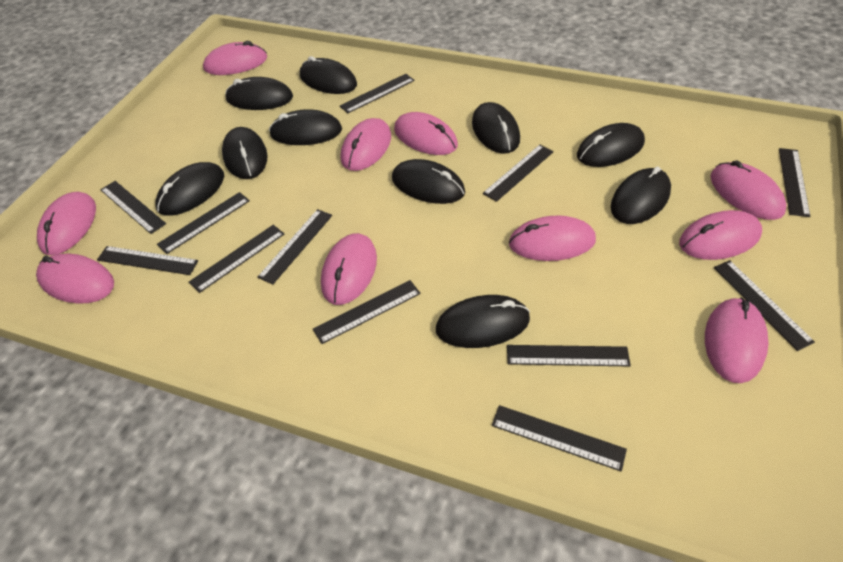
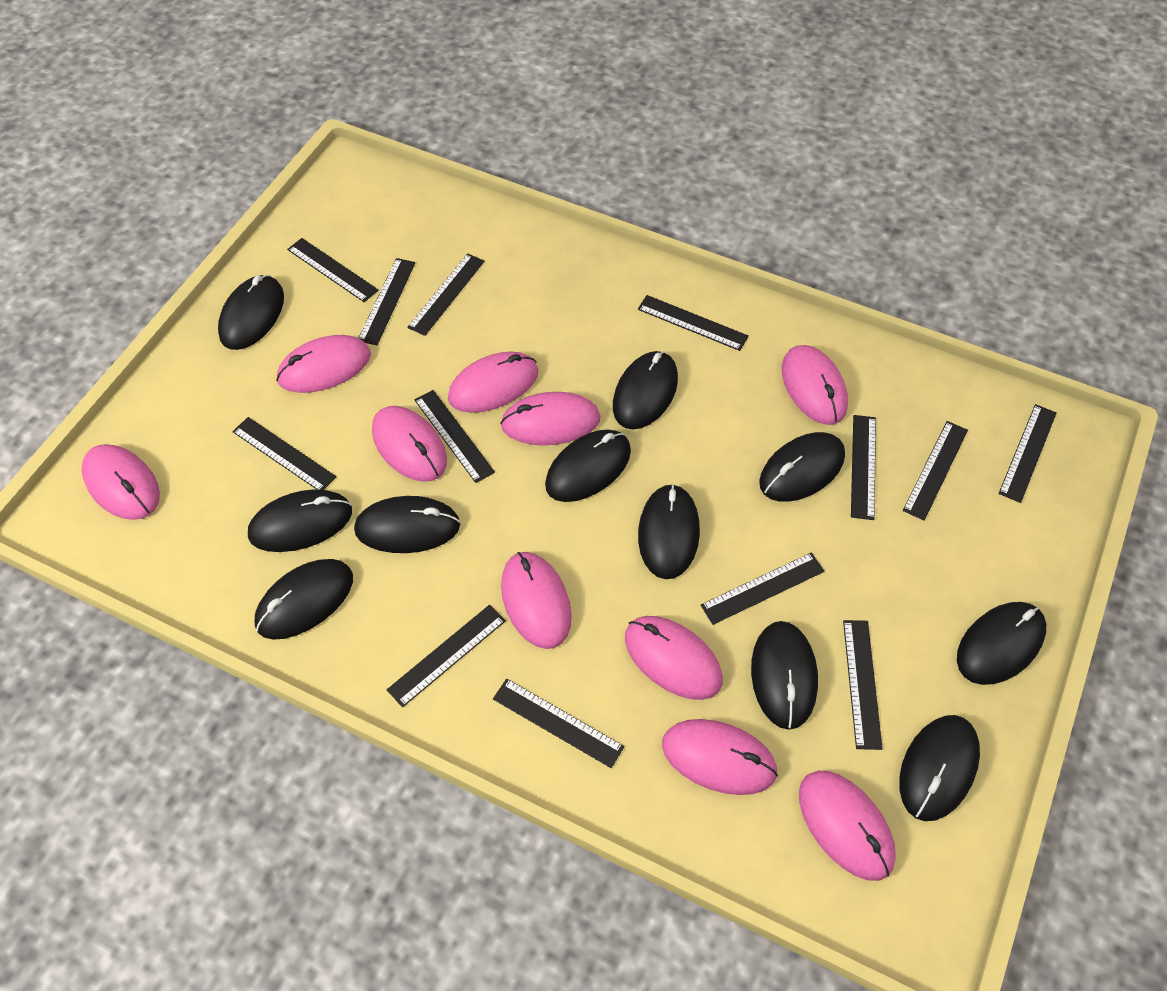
black mouse: [155,162,224,216] [222,127,268,179] [225,77,293,110] [269,110,342,145] [300,56,357,94] [392,159,465,204] [436,295,530,348] [472,102,520,154] [577,123,645,167] [611,166,671,224] = 10 -> [218,275,284,350] [248,489,352,552] [254,559,353,640] [354,496,460,553] [545,430,631,502] [613,351,678,429] [638,484,700,579] [751,621,818,730] [759,432,845,502] [899,715,980,821] [957,602,1046,685] = 11
black ruler: [97,246,198,275] [100,181,166,234] [157,192,250,254] [189,225,284,293] [257,209,332,284] [313,280,421,344] [340,74,415,113] [482,145,554,202] [492,405,627,471] [507,345,631,366] [714,260,815,351] [779,148,810,217] = 12 -> [232,417,336,490] [287,238,378,302] [358,258,415,345] [387,605,506,707] [407,253,484,336] [415,390,495,483] [493,679,624,768] [638,295,749,351] [701,552,824,625] [843,620,883,750] [851,415,876,520] [903,421,968,520] [999,404,1057,503] = 13

